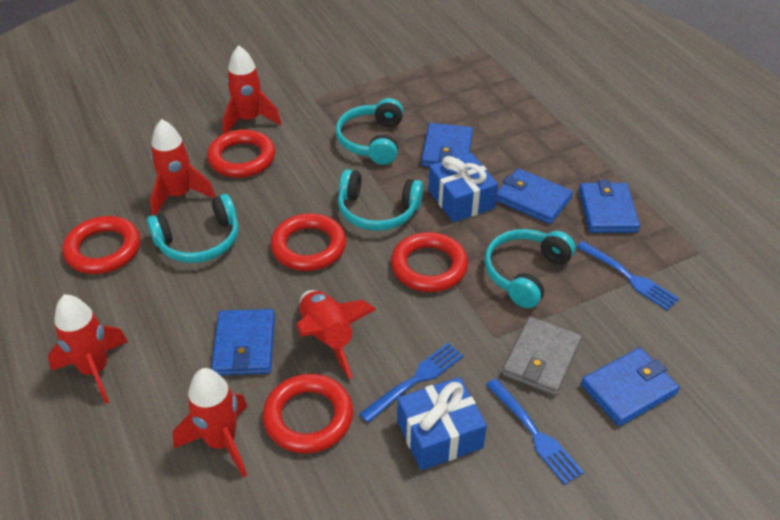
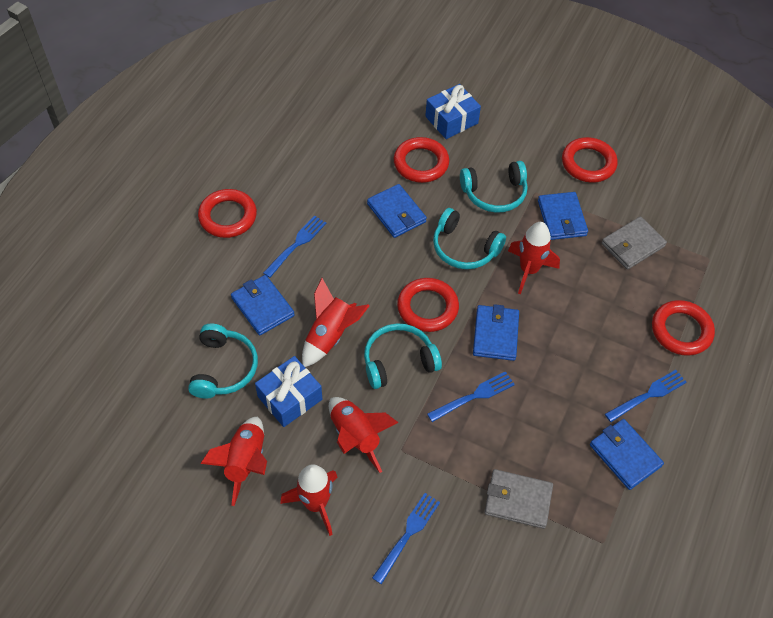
blue fork: [359,343,464,423] [486,378,584,485] [576,241,679,310] = 3 -> [263,216,326,278] [372,493,440,584] [427,371,515,422] [605,370,687,422] = 4
grey wallet: [502,317,582,396] = 1 -> [484,469,553,529] [602,216,667,270] = 2

